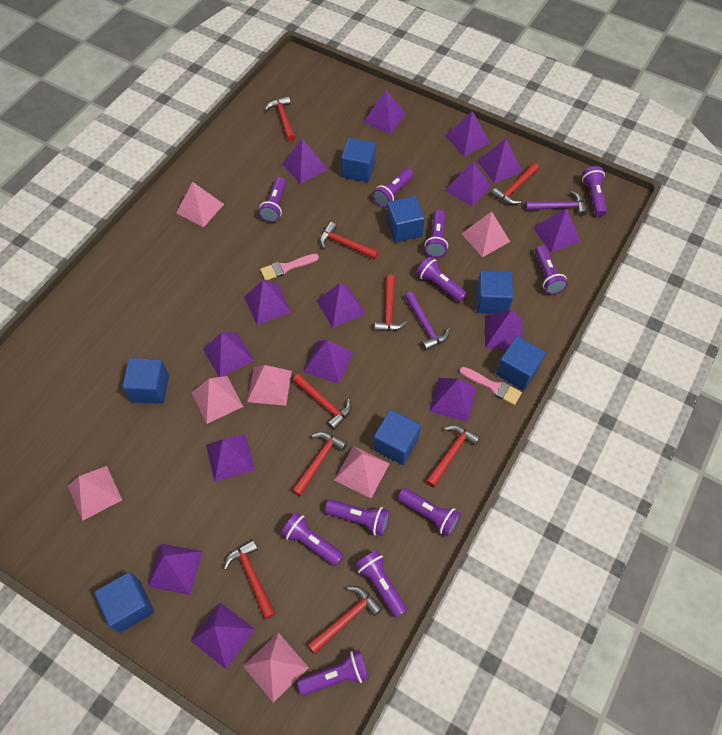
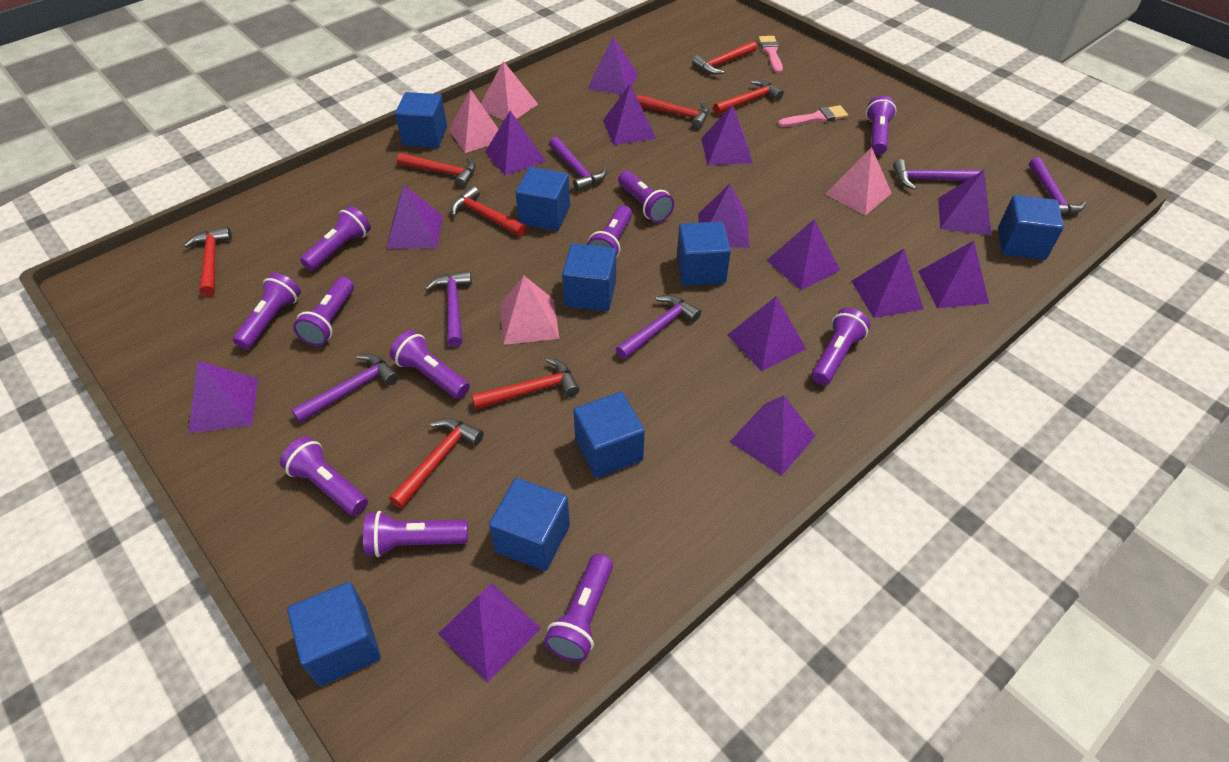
blue cube: [94,572,154,633] [123,358,169,404] [341,138,376,182] [373,410,421,465] [387,196,425,242] [476,270,513,314] [496,336,546,390] = 7 -> [287,582,381,686] [395,92,447,148] [489,478,570,571] [515,167,570,231] [562,243,616,311] [573,392,645,478] [677,222,731,286] [998,195,1064,260] = 8
pink pyramid: [68,466,122,521] [176,182,224,227] [191,376,243,424] [243,632,309,703] [247,365,292,406] [334,446,390,498] [461,211,510,257] = 7 -> [449,89,499,153] [481,61,538,121] [500,275,559,345] [825,147,892,215] = 4
purple hammer: [405,292,450,351] [525,191,588,216] = 2 -> [292,354,399,423] [425,271,472,347] [549,137,607,192] [616,295,701,360] [893,159,980,190] [1029,157,1086,216] = 6
purple pyramid: [147,544,203,595] [191,603,255,669] [203,332,254,377] [206,434,255,482] [244,280,291,325] [282,139,328,184] [304,340,353,384] [316,283,366,328] [363,90,406,134] [429,378,477,422] [445,111,490,156] [445,161,492,207] [477,139,522,183] [485,310,523,350] [533,208,581,253] = 15 -> [189,360,258,433] [386,185,443,249] [438,583,541,683] [485,111,546,176] [587,37,638,95] [603,84,656,145] [698,184,750,248] [701,104,753,165] [728,296,806,371] [730,395,815,476] [766,219,840,291] [852,249,924,318] [918,241,989,308] [938,170,992,236] = 14
red hammer: [224,540,276,619] [265,96,296,142] [292,374,352,430] [292,432,347,497] [307,586,382,654] [320,222,379,259] [375,275,407,331] [426,425,480,488] [491,163,539,205] = 9 -> [184,227,232,296] [389,418,484,509] [397,153,476,188] [451,186,526,237] [472,358,579,410] [637,94,709,129] [692,41,757,74] [713,80,784,115] = 8

